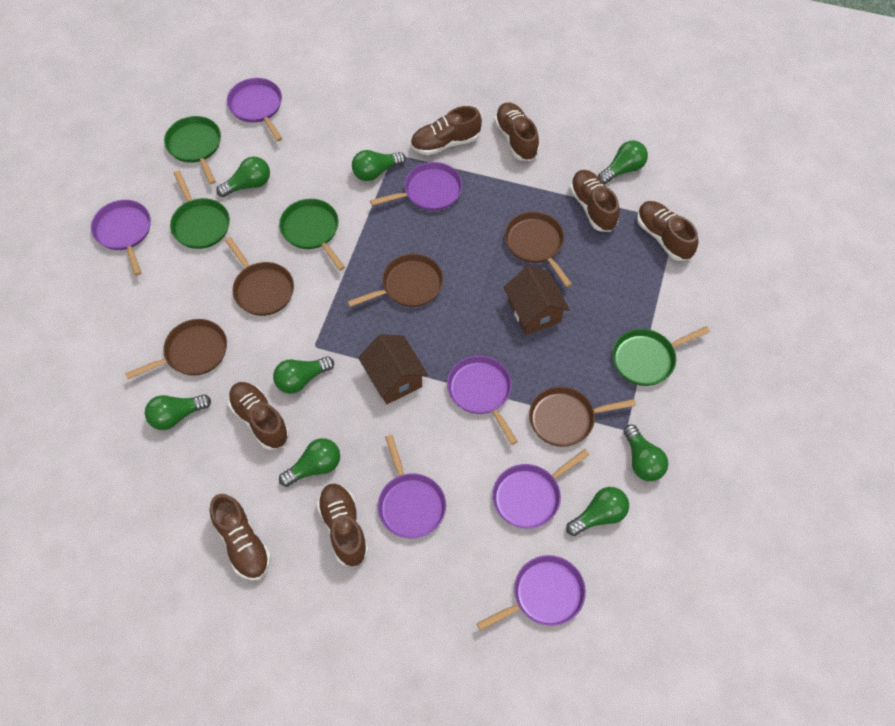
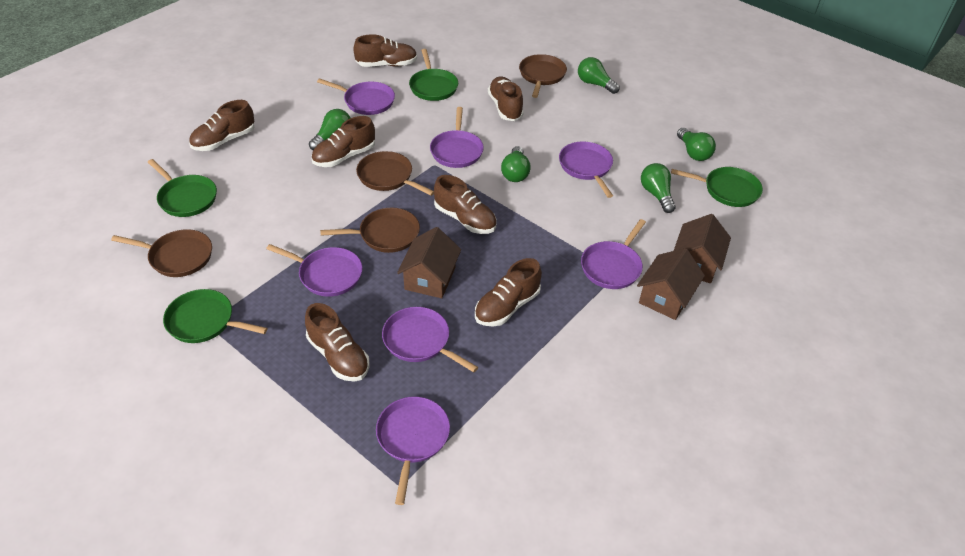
brown house: [358,334,428,404] [503,266,570,335] = 2 -> [397,227,461,298] [637,248,705,320] [674,214,731,283] = 3
brown pan: [125,319,227,379] [225,237,294,316] [347,254,443,307] [505,212,572,287] [529,386,636,447] = 5 -> [111,229,212,277] [320,208,420,253] [356,151,434,196] [519,54,567,98] = 4
green light bulb: [145,394,211,430] [216,157,270,197] [273,356,334,394] [279,438,340,487] [352,150,406,181] [566,487,629,536] [598,140,648,184] [623,424,668,481] = 8 -> [309,109,351,150] [501,146,531,182] [578,57,620,94] [641,163,676,213] [677,128,716,161] = 5

